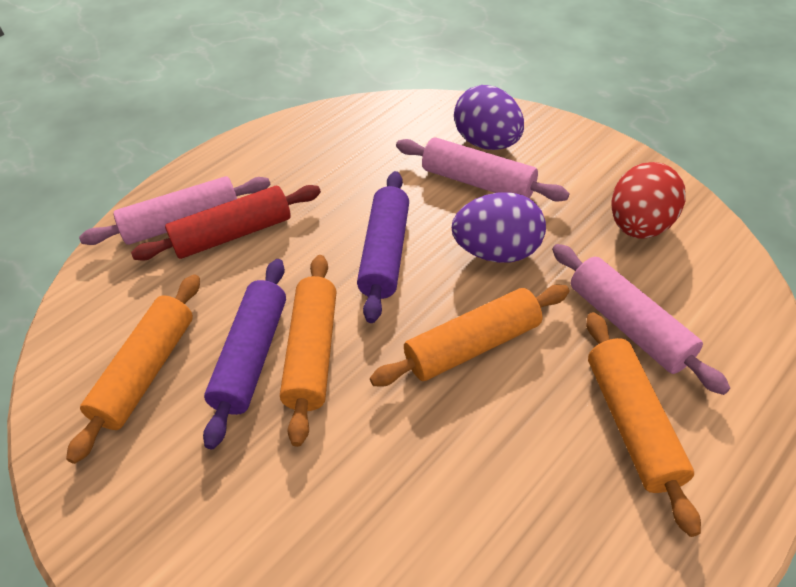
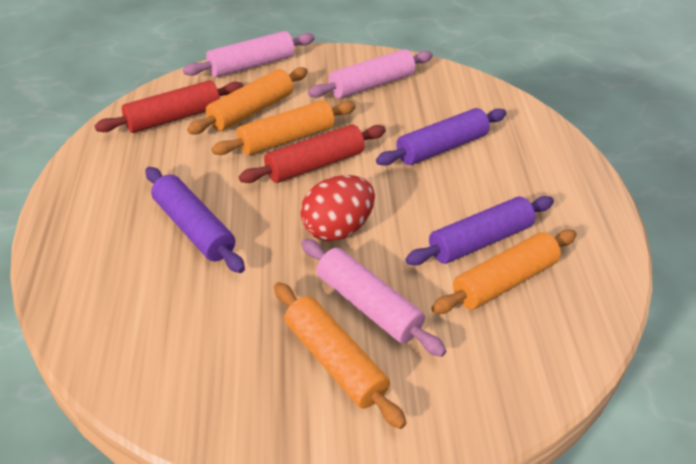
purple egg: [452,193,546,263] [454,85,524,150] = 2 -> none = 0
purple rolling pin: [203,259,286,449] [357,171,409,323] = 2 -> [145,167,245,273] [376,108,506,166] [405,196,554,265] = 3
red rolling pin: [131,185,321,261] = 1 -> [94,80,244,133] [239,124,386,183] = 2

